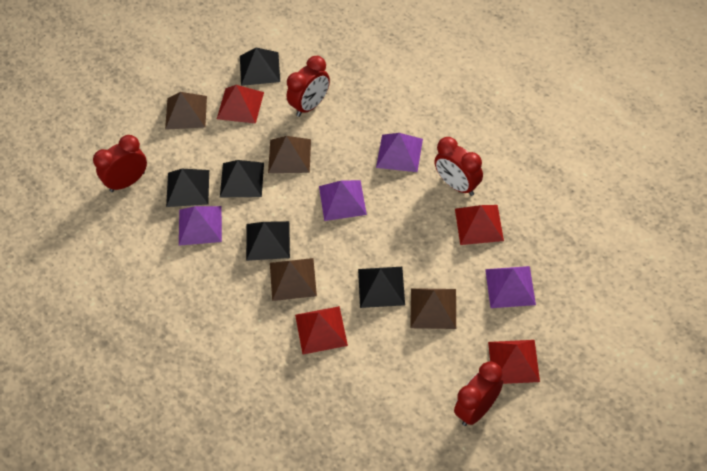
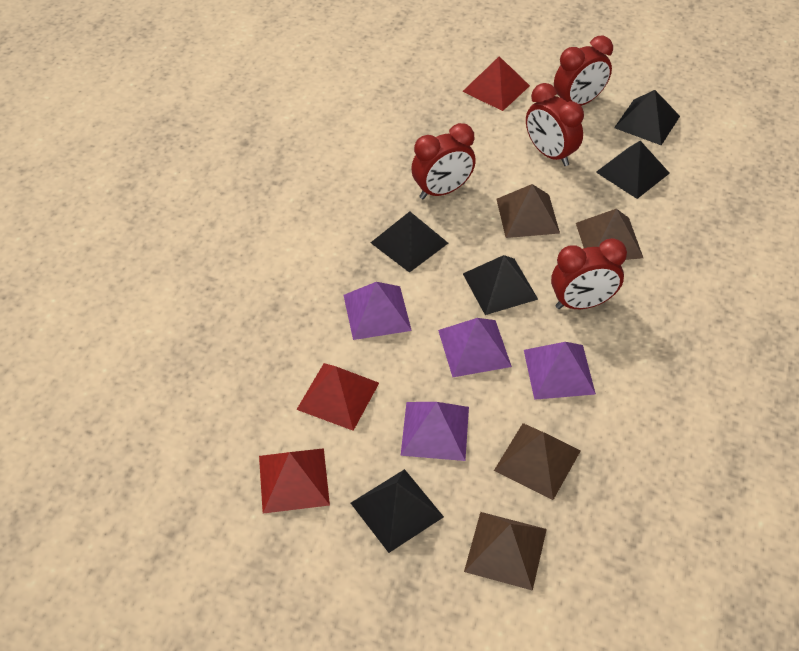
red pyramid: [217,85,264,124] [295,306,348,354] [455,205,504,245] [488,340,540,384] = 4 -> [259,448,330,514] [296,363,379,431] [462,56,530,111] = 3

